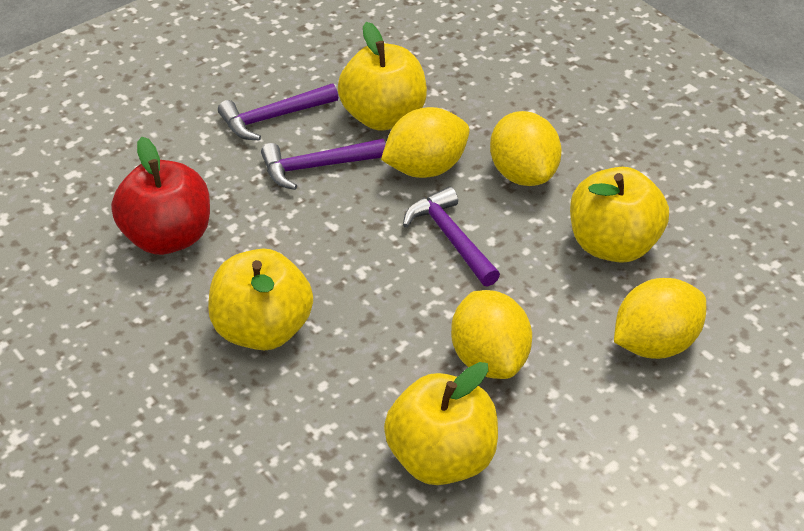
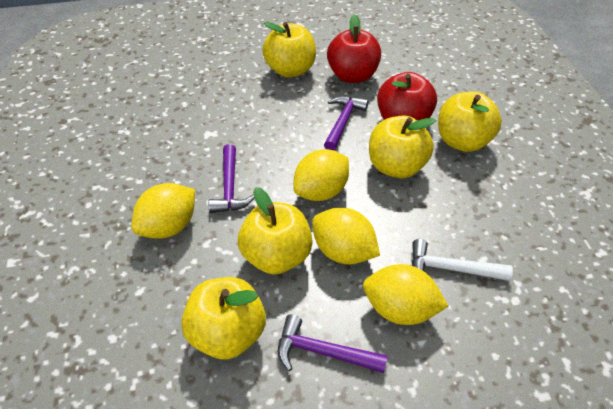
red apple: [111,137,210,255] = 1 -> [327,14,381,83] [377,72,437,121] = 2
white hammer: none = 0 -> [412,239,513,281] = 1
yellow apple: [208,248,313,350] [338,22,427,131] [384,362,498,485] [570,167,669,263] = 4 -> [181,277,266,360] [238,187,313,275] [262,22,316,77] [369,116,436,178] [438,91,502,152] = 5

